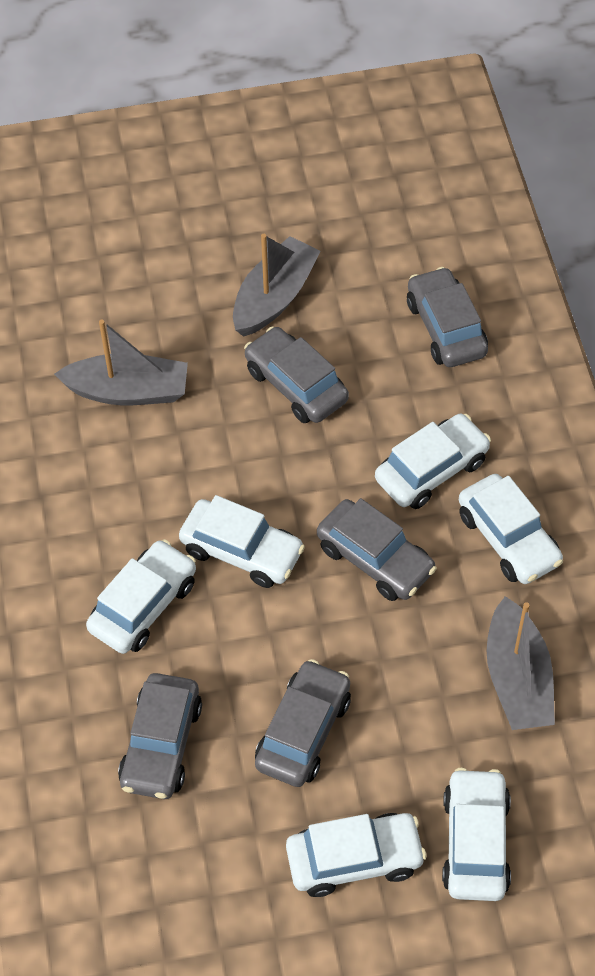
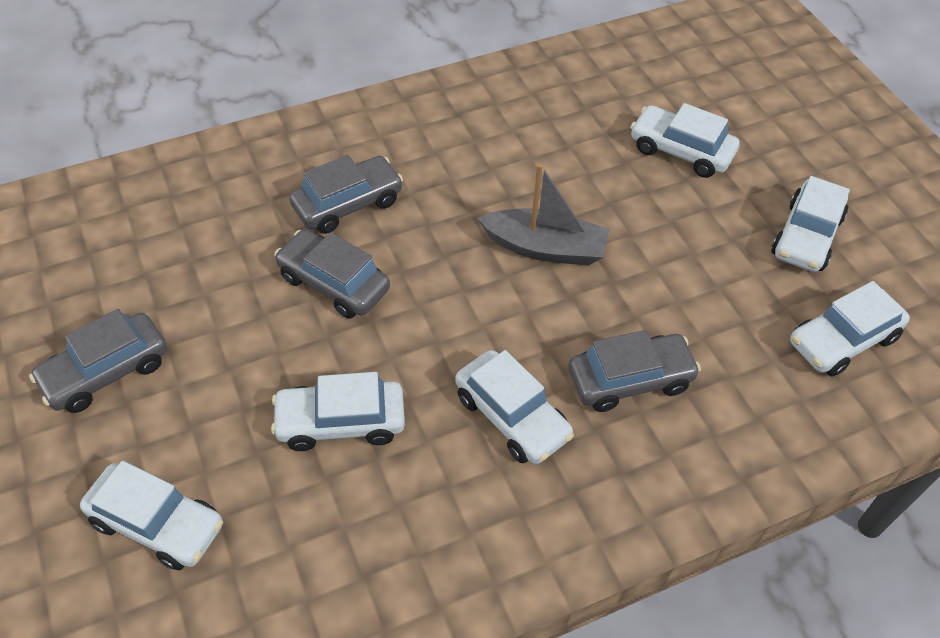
grey boat: [54,320,188,405] [233,234,321,337] [487,596,555,730] = 3 -> [478,163,610,266] = 1
grey car: [118,673,202,799] [244,326,349,423] [255,659,351,787] [317,498,437,601] [407,267,488,367] = 5 -> [29,309,167,413] [274,229,390,319] [289,155,403,234] [568,330,701,412] = 4

